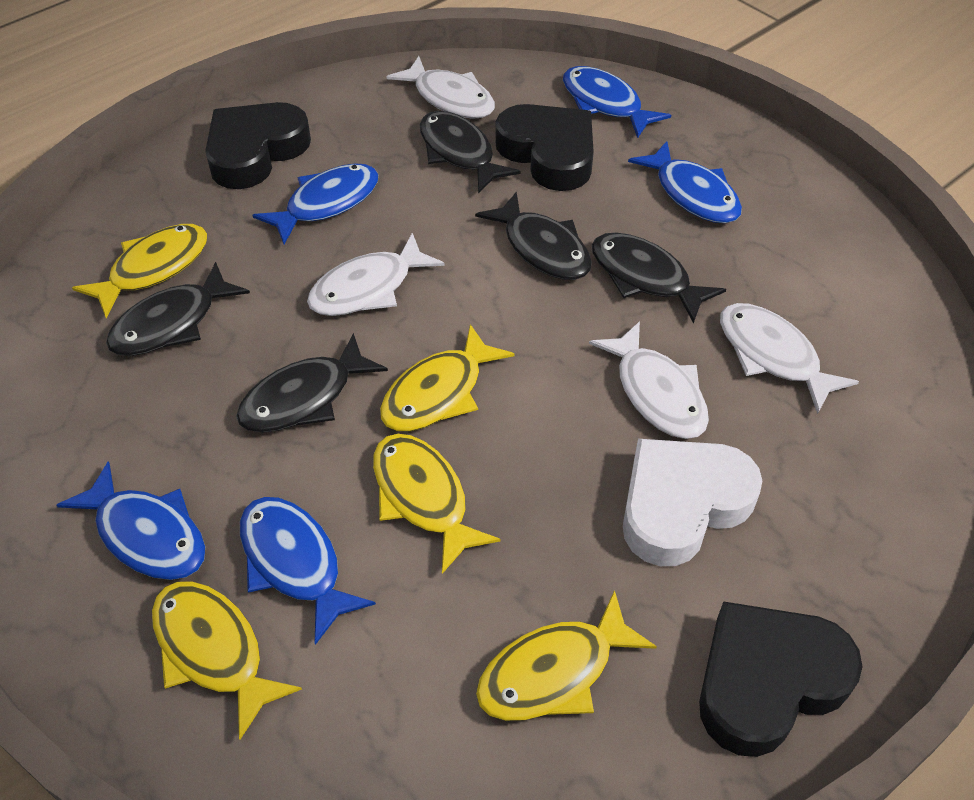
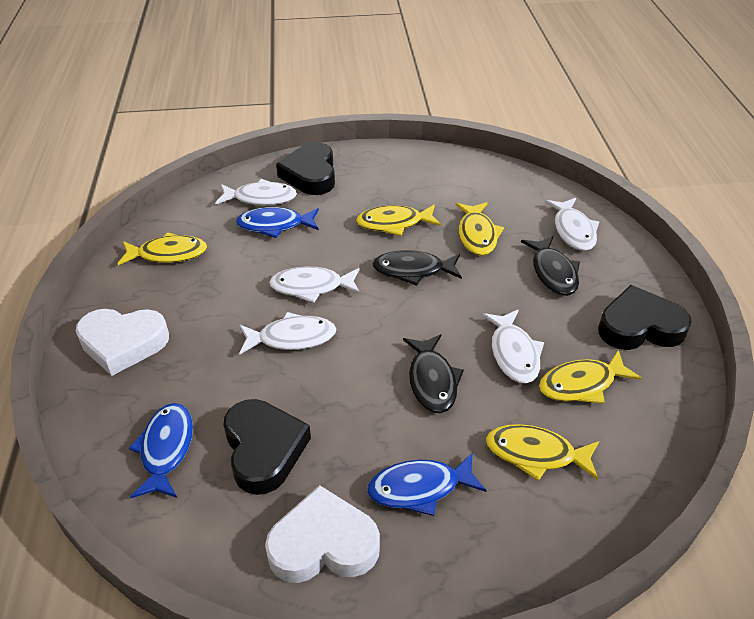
black fish: [106,262,250,356] [236,333,388,433] [420,111,521,193] [475,192,592,280] [592,232,726,324] = 5 -> [373,250,462,286] [403,334,464,413] [521,236,580,296] = 3
blue fish: [56,461,205,580] [240,497,376,645] [252,163,378,244] [563,66,671,138] [628,141,742,223] = 5 -> [129,403,193,498] [236,207,319,238] [367,452,487,516] = 3
white fish: [307,233,445,316] [386,56,495,119] [589,321,709,439] [720,303,859,414] = 4 -> [215,179,297,205] [239,312,336,354] [269,267,360,303] [482,309,544,383] [545,198,599,251] = 5
white heart: [623,439,762,566] = 1 -> [76,309,169,376] [265,485,380,583] = 2

